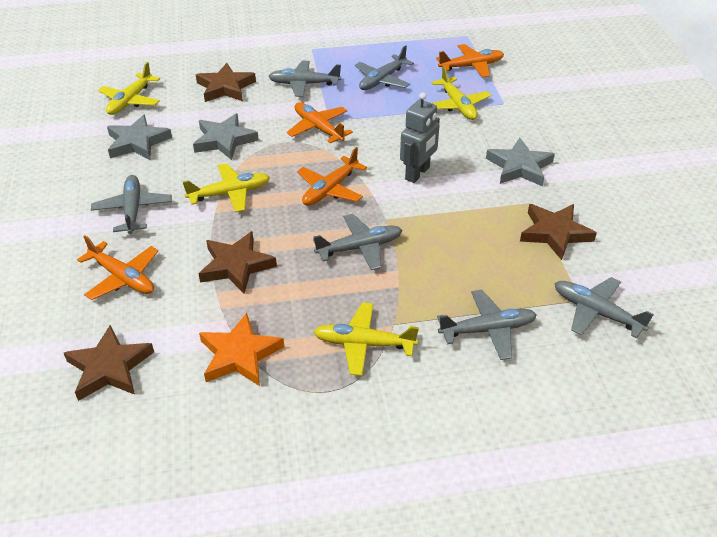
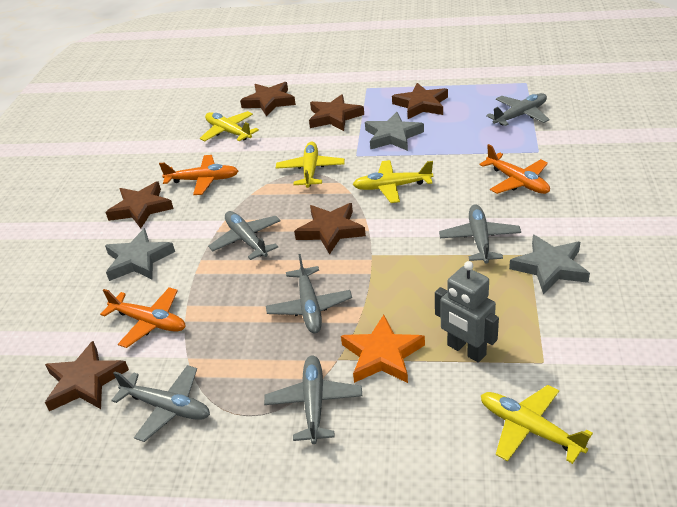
brown star: [64,325,154,401] [196,63,256,102] [198,231,277,294] [520,204,597,260] = 4 -> [45,341,129,411] [105,181,174,228] [240,82,296,117] [294,203,366,254] [309,94,364,131] [392,83,448,119] = 6
orange plane: [77,235,158,300] [287,102,353,144] [297,147,367,206] [436,44,504,78] = 4 -> [100,287,186,348] [159,155,238,195] [479,144,550,194] = 3

